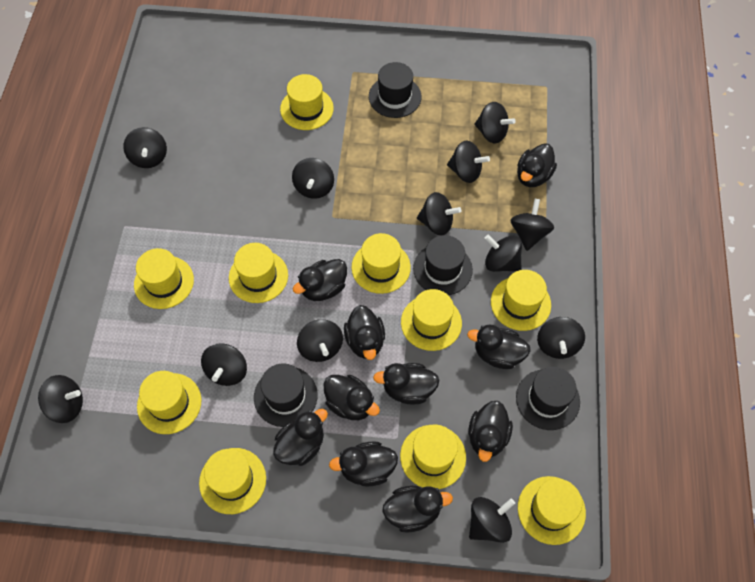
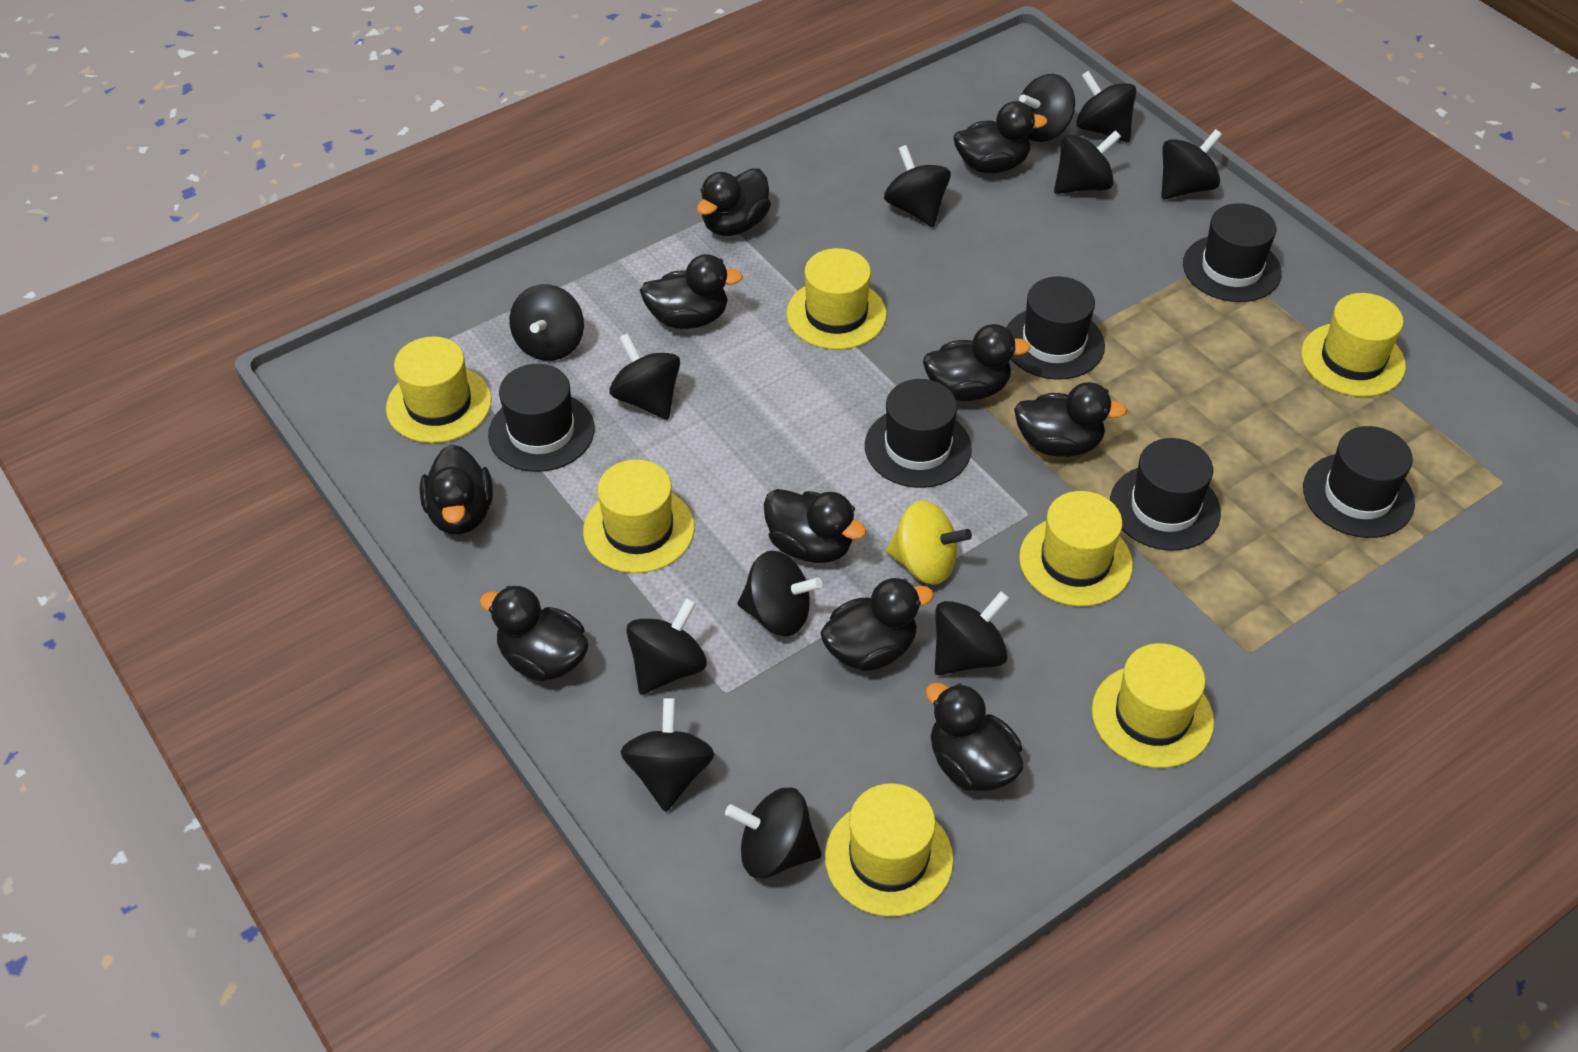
black hat: [254,363,318,427] [369,62,421,118] [413,235,473,295] [516,367,580,430] = 4 -> [488,364,595,472] [865,379,972,488] [1006,277,1105,380] [1110,438,1221,551] [1183,203,1282,302] [1303,426,1415,538] = 6
yellow hat: [134,248,194,309] [137,371,201,434] [199,448,266,514] [229,243,288,303] [280,74,334,130] [352,233,411,294] [400,425,466,489] [401,289,462,351] [491,270,551,331] [518,476,586,545] = 10 -> [386,336,492,443] [583,459,694,573] [787,248,886,350] [825,783,953,917] [1019,491,1133,607] [1092,643,1214,768] [1301,293,1406,397] = 7
yellow spinning top: none = 0 -> [886,500,972,585] = 1

